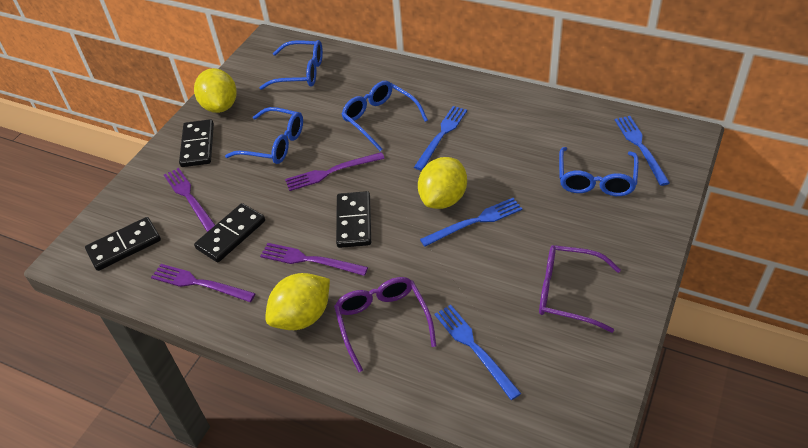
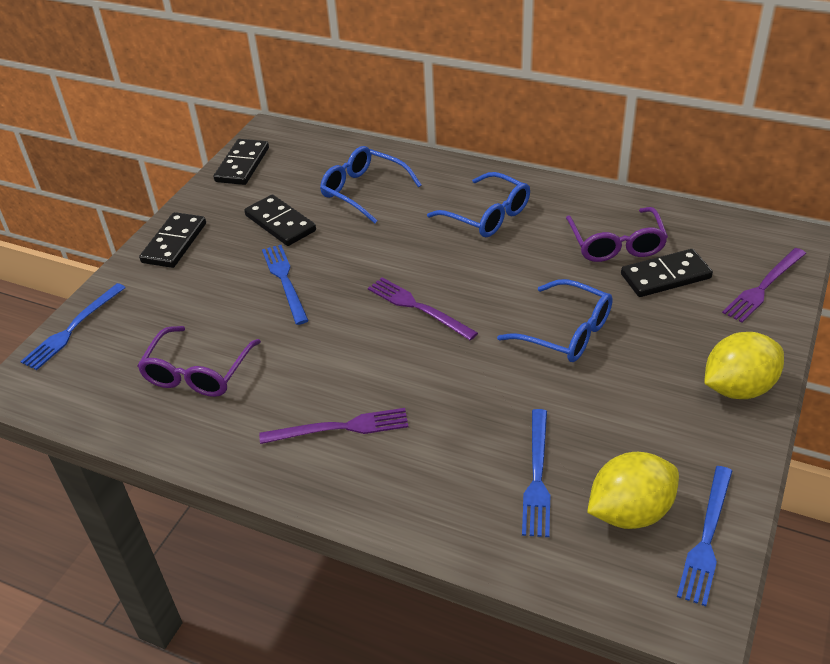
blue glasses: [225,107,303,164] [259,40,323,90] [341,81,428,151] [559,147,639,196] = 4 -> [320,146,422,224] [427,172,530,237] [497,279,613,362] = 3
purple fork: [151,264,256,302] [164,168,215,232] [260,243,368,276] [285,152,385,191] = 4 -> [259,408,409,444] [368,277,478,341] [722,248,806,323] = 3
yellow lemon: [194,68,237,113] [265,273,330,330] [418,157,467,209] = 3 -> [587,452,679,529] [704,332,784,399] = 2

